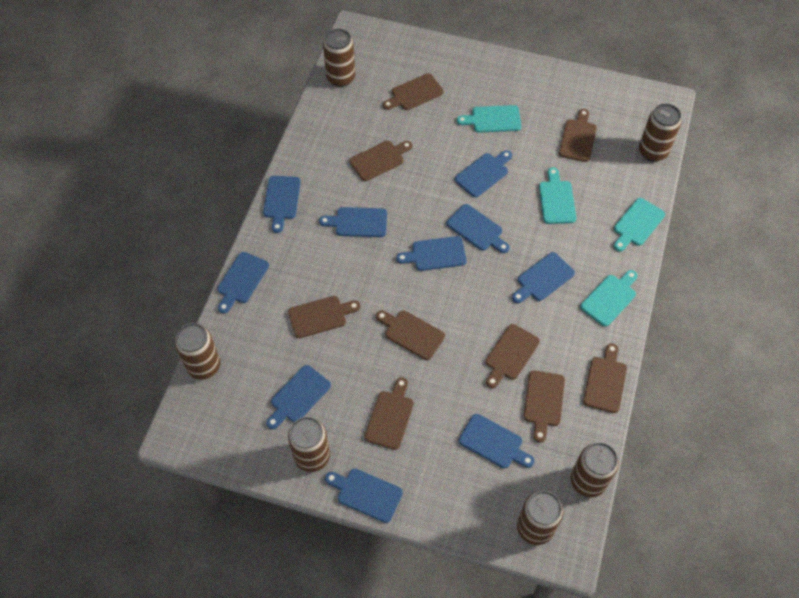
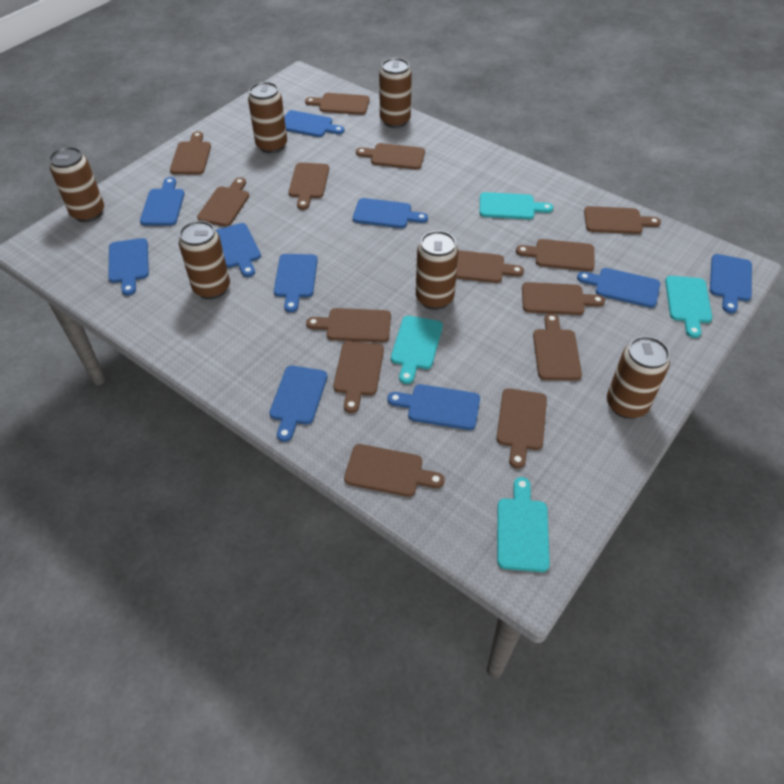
brown cutting board: [288,296,360,338] [350,141,412,181] [364,377,414,450] [376,310,445,360] [383,73,444,110] [486,324,540,388] [524,370,565,442] [559,109,597,162] [583,343,627,413] = 9 -> [170,131,211,175] [197,177,249,227] [289,163,329,210] [305,93,369,115] [306,308,391,342] [333,341,384,413] [344,444,444,497] [356,143,425,169] [456,250,524,283] [496,388,547,468] [516,239,595,271] [522,282,605,315] [533,313,582,381] [584,206,661,234] = 14

